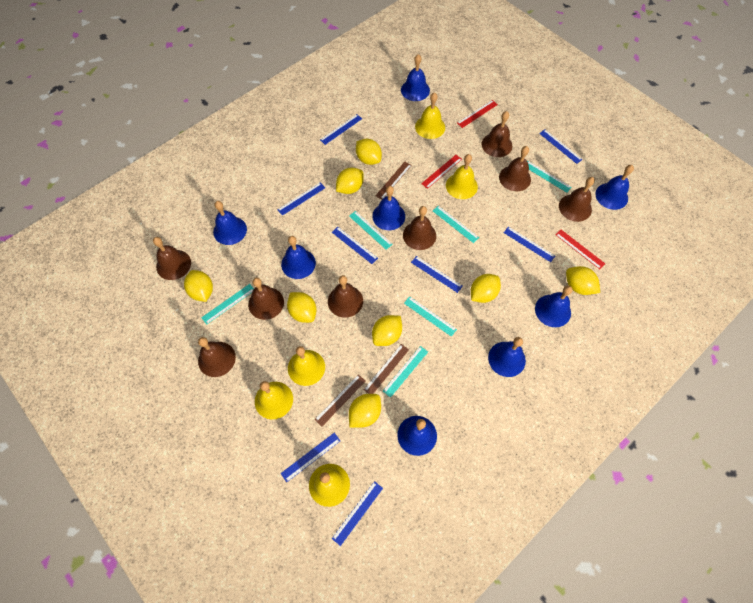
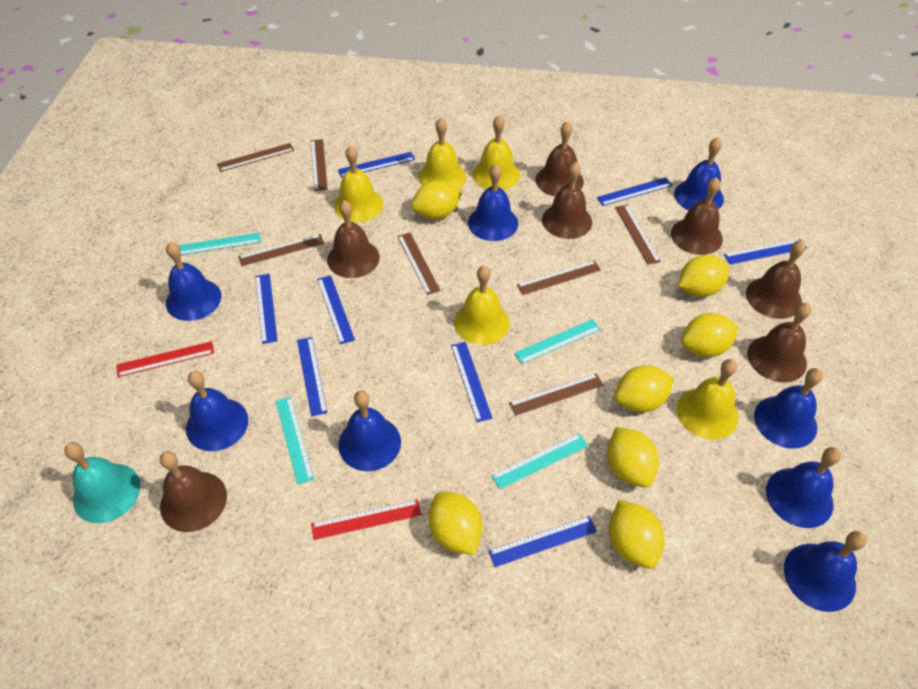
brown bell: [153,237,191,280] [198,337,236,377] [248,278,284,320] [328,275,363,318] [403,206,436,250] [481,111,512,157] [499,146,531,191] [559,177,595,222] = 8 -> [160,451,227,532] [327,200,380,278] [536,121,584,196] [542,162,592,239] [671,177,723,255] [746,240,806,319] [747,303,811,382] = 7
brown ruler: [315,374,365,426] [364,344,409,394] [375,162,412,200] = 3 -> [217,143,294,172] [238,234,324,266] [311,139,328,191] [397,233,440,295] [509,373,604,416] [517,260,601,295] [615,205,661,265] = 7
red ruler: [421,155,462,189] [457,100,498,128] [555,230,605,269] = 3 -> [116,341,214,377] [311,499,421,540] = 2
turquoise bell: none = 0 -> [64,442,140,523] = 1
turquoise ruler: [201,284,254,325] [349,211,393,250] [383,346,428,398] [404,296,457,337] [433,206,479,243] [527,161,572,193] = 6 -> [178,232,261,255] [276,397,314,485] [491,433,588,489] [514,319,601,364] = 4
yellow lemon: [184,270,213,302] [287,292,317,323] [336,168,364,194] [349,394,381,428] [356,139,382,165] [372,315,402,346] [471,274,501,303] [566,266,600,295] = 8 -> [411,180,462,219] [428,492,482,555] [607,427,659,488] [609,500,664,569] [615,365,674,412] [678,255,729,297] [681,313,739,357] = 7

